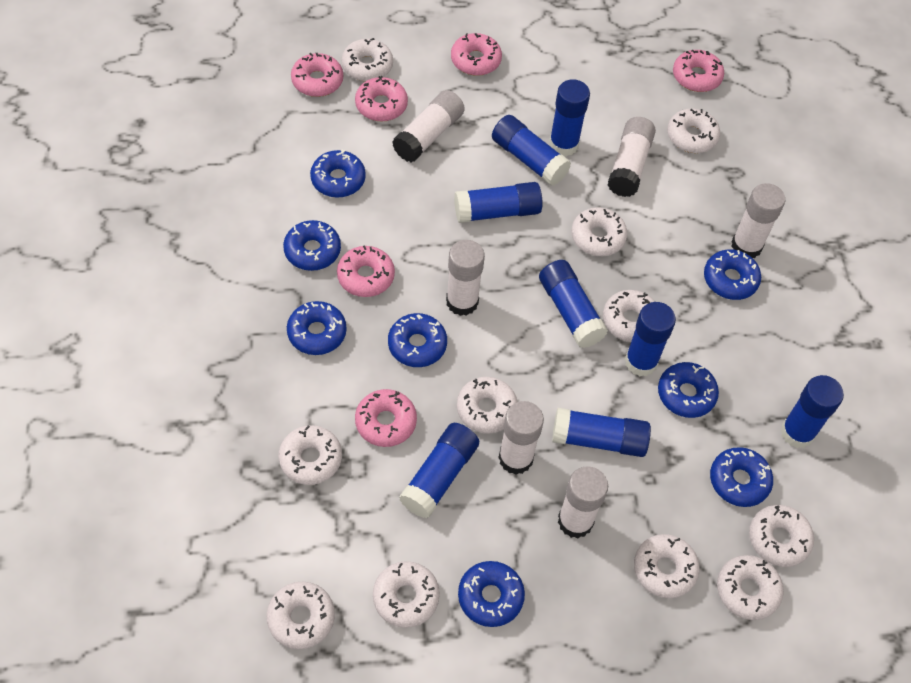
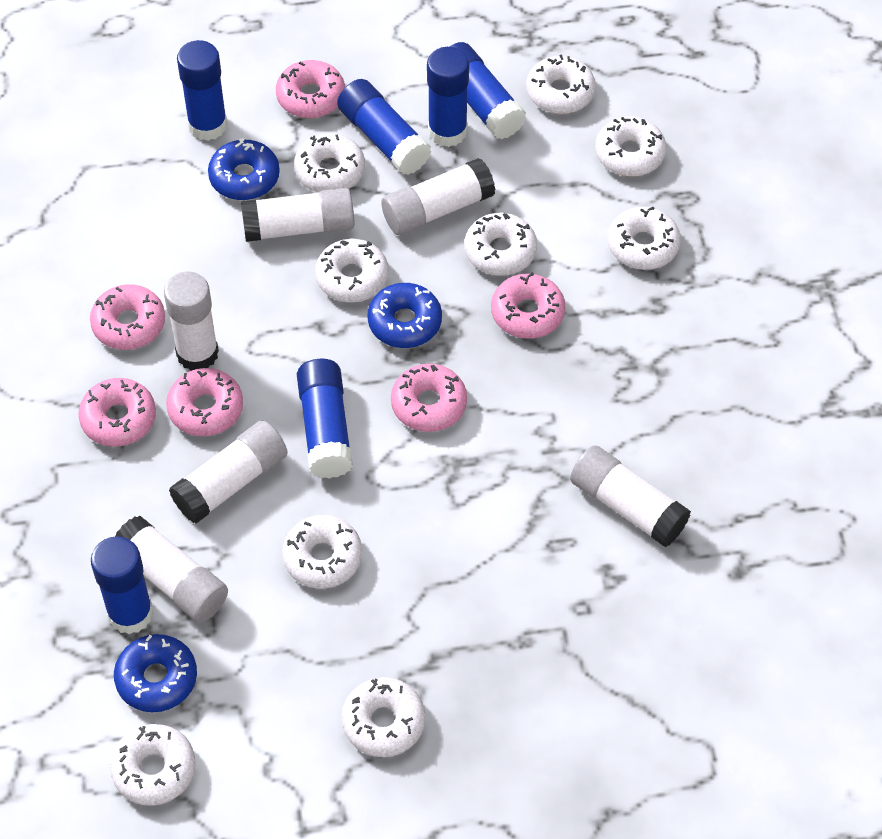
blue donut: [283,220,341,271] [287,301,347,355] [310,150,366,198] [388,313,447,367] [458,561,525,627] [658,362,719,418] [704,249,761,300] [710,447,773,507] = 8 -> [114,634,197,712] [208,138,280,200] [367,283,442,348] = 3
blue glue stick: [399,423,479,518] [454,182,543,223] [492,115,571,186] [539,260,608,348] [549,79,590,157] [552,408,651,457] [625,302,676,376] [781,375,844,448] = 8 -> [91,536,154,635] [177,40,228,141] [297,359,353,479] [337,79,431,175] [427,47,469,147] [449,42,526,140] = 6
white donut: [266,582,335,649] [279,425,342,485] [341,38,393,81] [373,561,440,628] [457,377,517,434] [571,207,627,256] [603,290,655,342] [634,534,700,598] [667,108,720,153] [717,555,784,620] [749,505,814,567] = 11 -> [110,724,196,806] [282,515,362,589] [294,133,365,193] [315,238,389,303] [342,677,425,757] [464,213,537,276] [526,54,596,114] [595,116,666,176] [607,207,681,270] = 9

